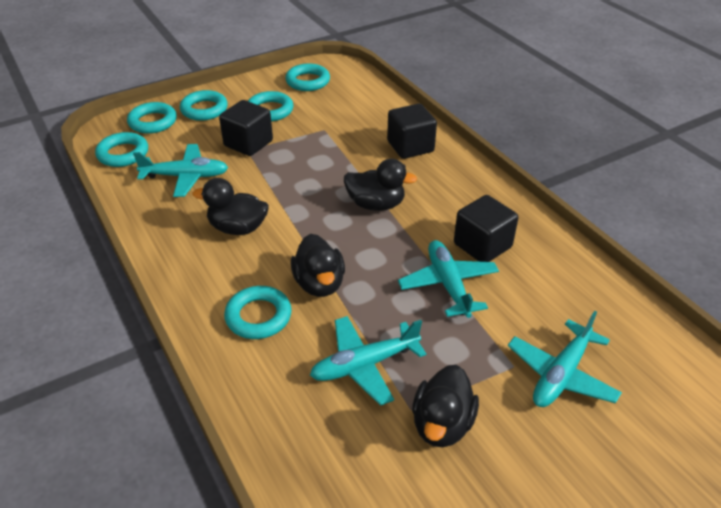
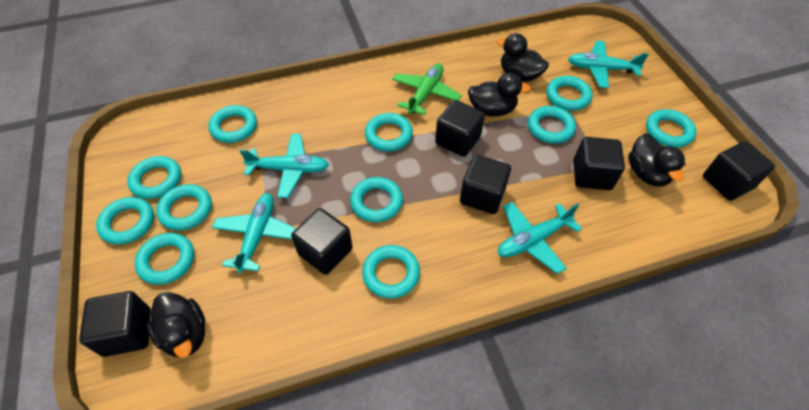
black cube: [219,100,273,156] [387,104,437,159] [454,195,518,262] = 3 -> [79,291,151,357] [291,208,353,275] [435,100,485,157] [460,155,511,214] [573,137,625,190] [703,141,775,201] = 6
green plane: none = 0 -> [392,63,462,115] = 1
turquoise ring: [95,132,148,167] [127,102,177,134] [180,90,228,121] [224,286,292,339] [248,91,294,121] [285,63,330,91] = 6 -> [96,197,154,245] [127,156,181,199] [135,233,194,285] [156,184,212,231] [209,105,257,143] [350,177,403,222] [362,245,420,299] [365,113,413,151] [528,106,576,144] [546,76,593,111] [646,109,696,147] = 11

